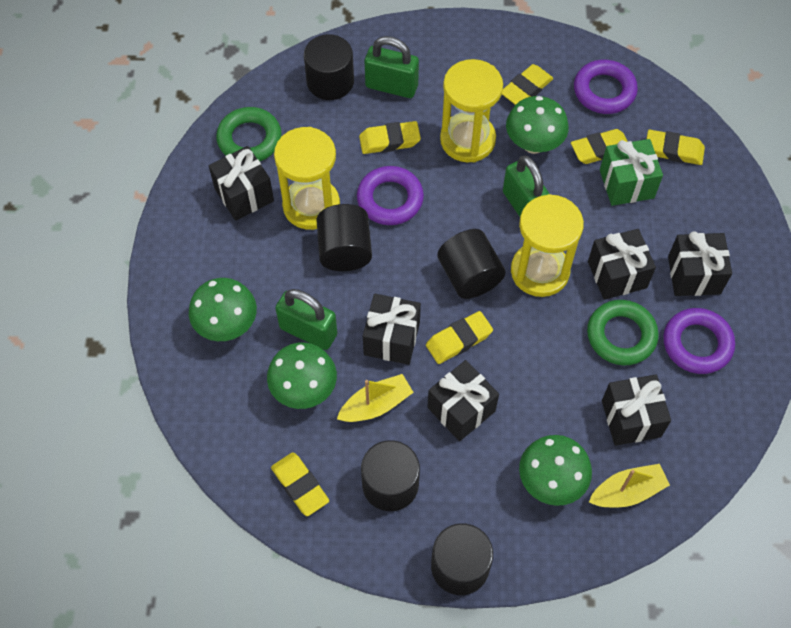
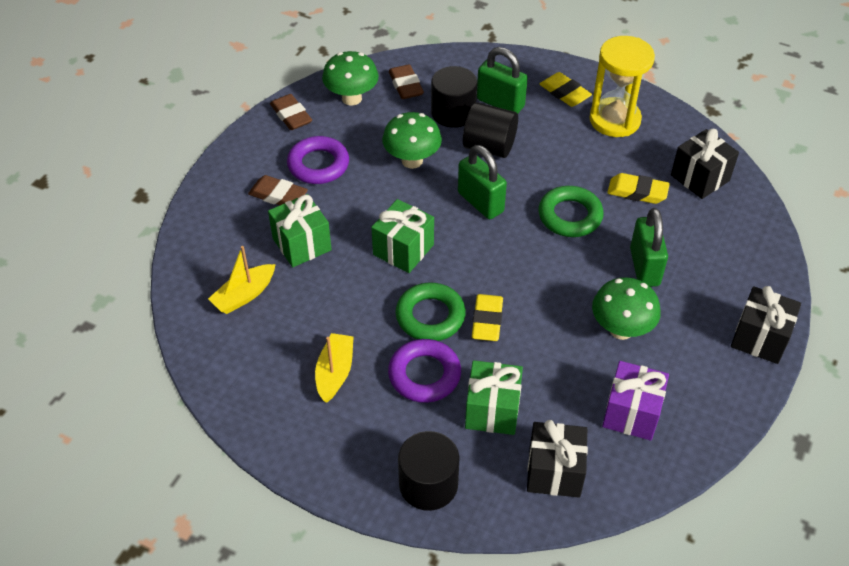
black cylinder: [304,34,354,100] [316,204,372,271] [361,440,420,511] [431,523,493,595] [437,229,506,299] = 5 -> [398,431,460,511] [431,66,477,128] [463,102,518,158] = 3
black gift: [209,146,274,221] [363,294,421,365] [427,360,499,441] [588,229,656,300] [602,374,671,446] [668,231,732,296] = 6 -> [527,420,588,498] [671,129,739,199] [731,286,801,364] = 3
brown eraser: none = 0 -> [248,175,308,205] [270,94,312,130] [389,64,424,99] = 3
green gift: [600,139,663,206] = 1 -> [268,194,332,267] [371,199,434,273] [465,360,523,435] = 3
green mushroom: [189,278,257,341] [267,342,337,409] [506,96,569,154] [519,435,592,506] = 4 -> [322,51,379,106] [382,112,442,169] [592,277,661,340] = 3
purple gift: none = 0 -> [602,361,669,441] = 1
purple ring: [357,166,424,225] [574,60,638,114] [663,308,735,374] = 3 -> [287,136,349,184] [388,339,461,403] = 2
yellow eraser: [271,452,329,516] [359,121,421,154] [426,311,493,364] [502,64,553,105] [571,129,628,164] [647,130,705,165] = 6 -> [472,294,503,341] [539,72,592,107] [607,173,670,204] = 3
yellow hourglass: [274,127,340,230] [440,59,503,162] [511,194,584,297] = 3 -> [589,36,655,137] = 1

